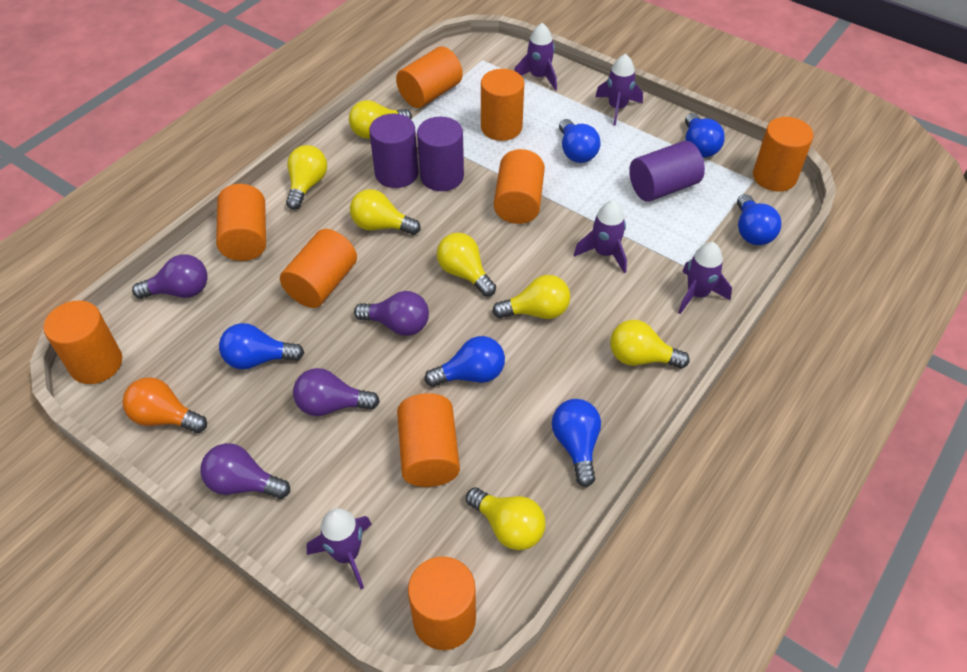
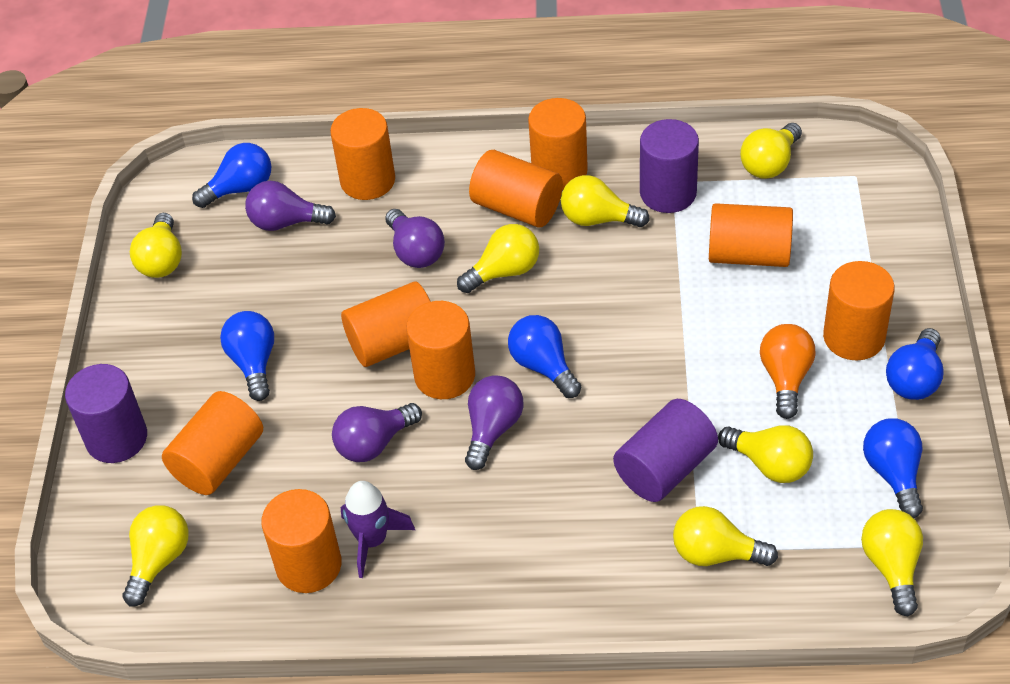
blue light bulb: [219,323,304,370] [425,336,505,387] [552,399,601,487] [559,119,601,163] [685,113,725,158] [737,194,781,245] = 6 -> [192,143,271,208] [220,311,274,401] [508,315,581,398] [863,418,923,519] [886,328,943,400] = 5
purple rocket: [306,508,372,589] [514,23,557,91] [574,200,627,273] [595,54,643,126] [678,242,732,314] = 5 -> [341,481,415,578] = 1
yellow light bulb: [286,145,327,210] [349,100,412,139] [350,189,421,235] [437,233,496,297] [466,487,546,550] [492,275,570,319] [610,320,690,368] = 7 -> [122,505,189,607] [130,213,182,278] [457,224,539,293] [561,175,650,227] [673,506,778,566] [718,425,813,483] [740,123,802,179] [861,509,923,616] = 8

